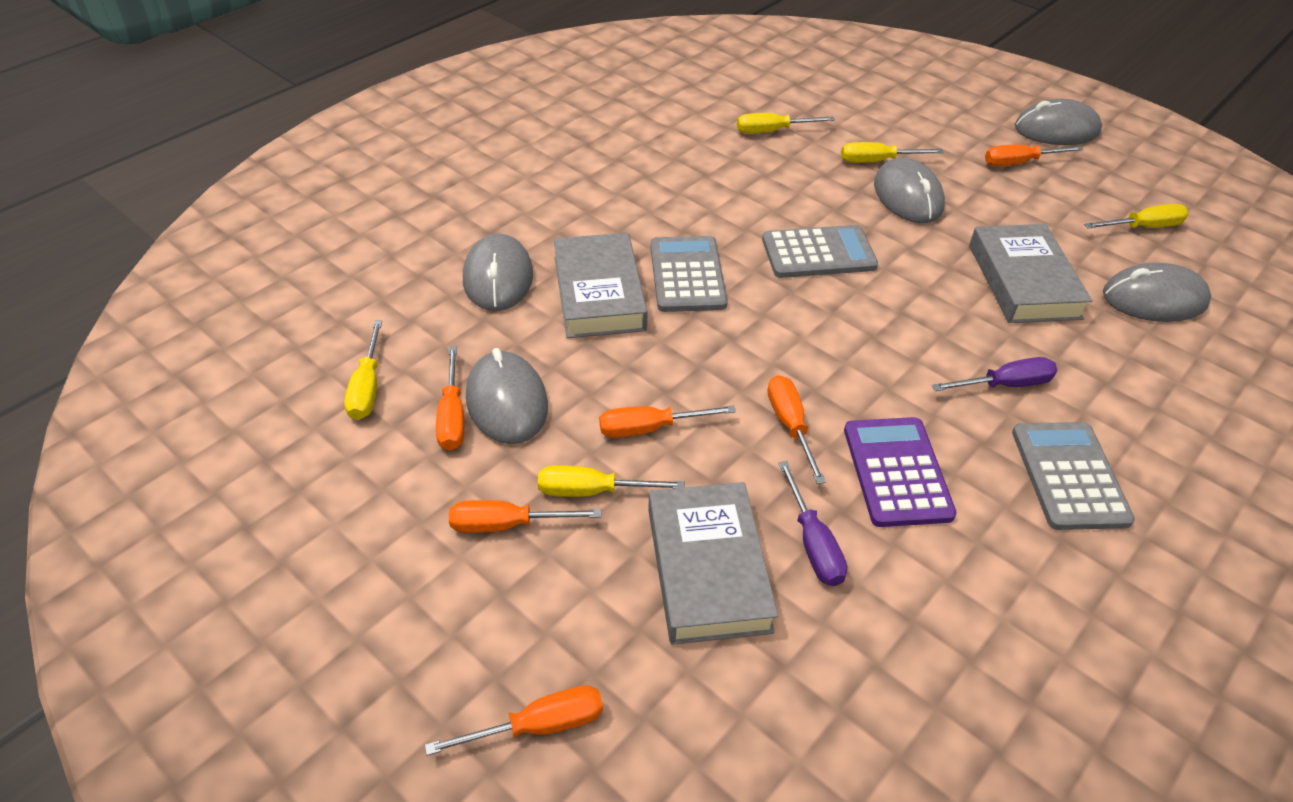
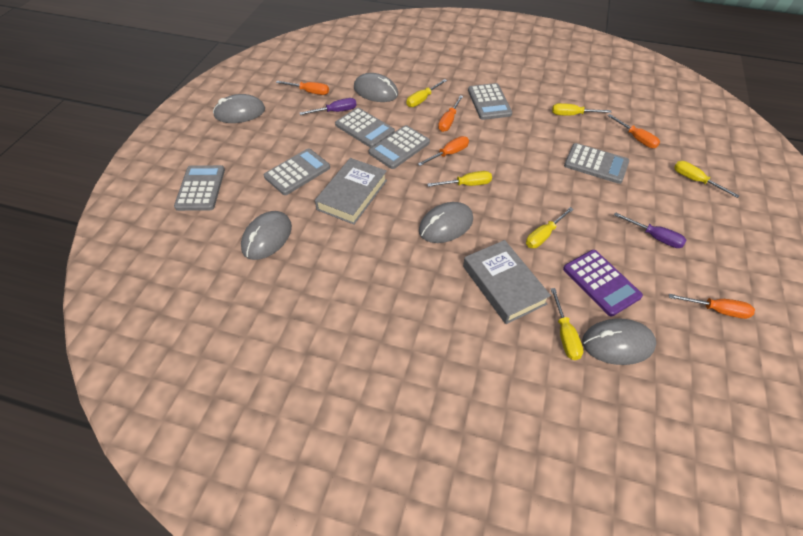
grey book: [554,233,648,338] [648,482,778,645] [969,224,1092,323] = 3 -> [315,158,387,225] [463,240,551,324] = 2
grey calculator: [650,236,728,312] [762,225,878,278] [1012,422,1135,530] = 3 -> [174,165,225,211] [264,148,330,195] [335,108,395,148] [369,125,430,169] [468,83,512,120] [564,143,629,184] = 6
orange screwdriver: [425,685,603,756] [436,346,464,451] [449,500,601,533] [599,405,736,438] [767,375,826,484] [985,145,1083,166] = 6 -> [276,81,329,95] [418,136,469,166] [438,95,463,132] [607,114,660,148] [669,294,755,319] = 5
yellow screwdriver: [344,321,382,420] [538,465,685,497] [737,113,835,134] [841,142,944,163] [1084,204,1189,229] = 5 -> [406,79,447,107] [427,171,492,187] [526,207,574,248] [551,288,583,360] [552,103,612,115] [674,161,740,198] = 6

